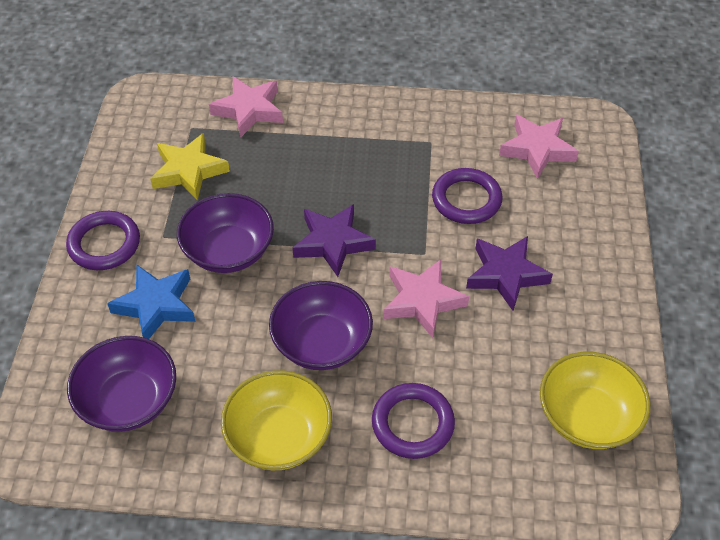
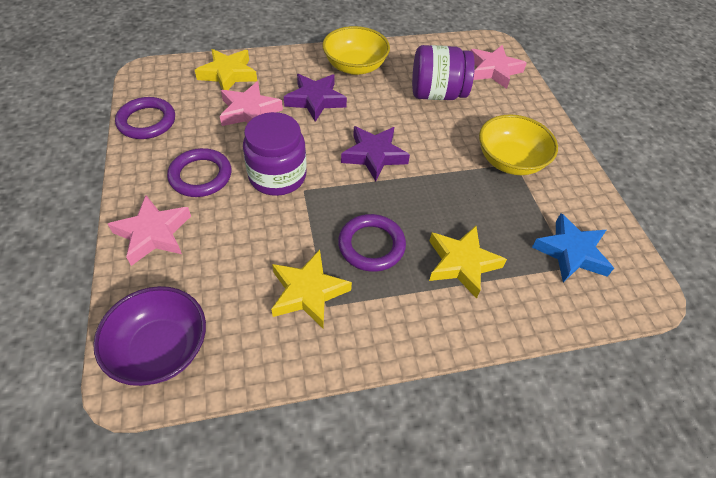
purple bowl: [67,336,176,432] [177,193,274,273] [269,281,373,370] = 3 -> [93,286,206,386] = 1
purple jar: none = 0 -> [243,112,307,196] [412,45,475,100] = 2
yellow star: [150,133,230,201] = 1 -> [195,49,257,90] [271,250,352,328] [429,226,507,299] = 3

